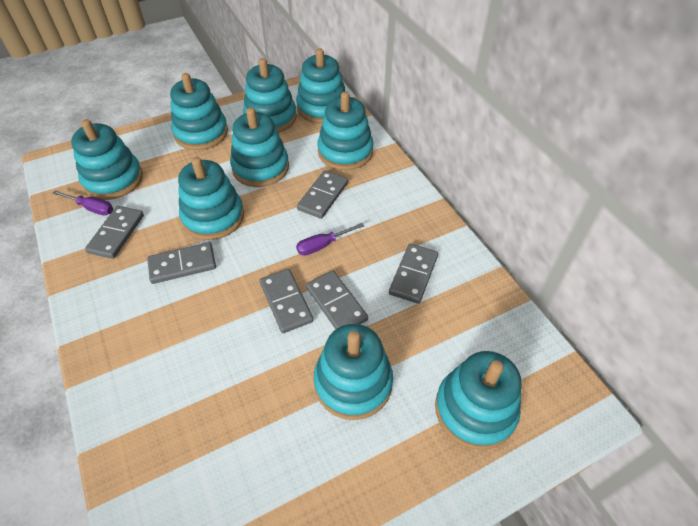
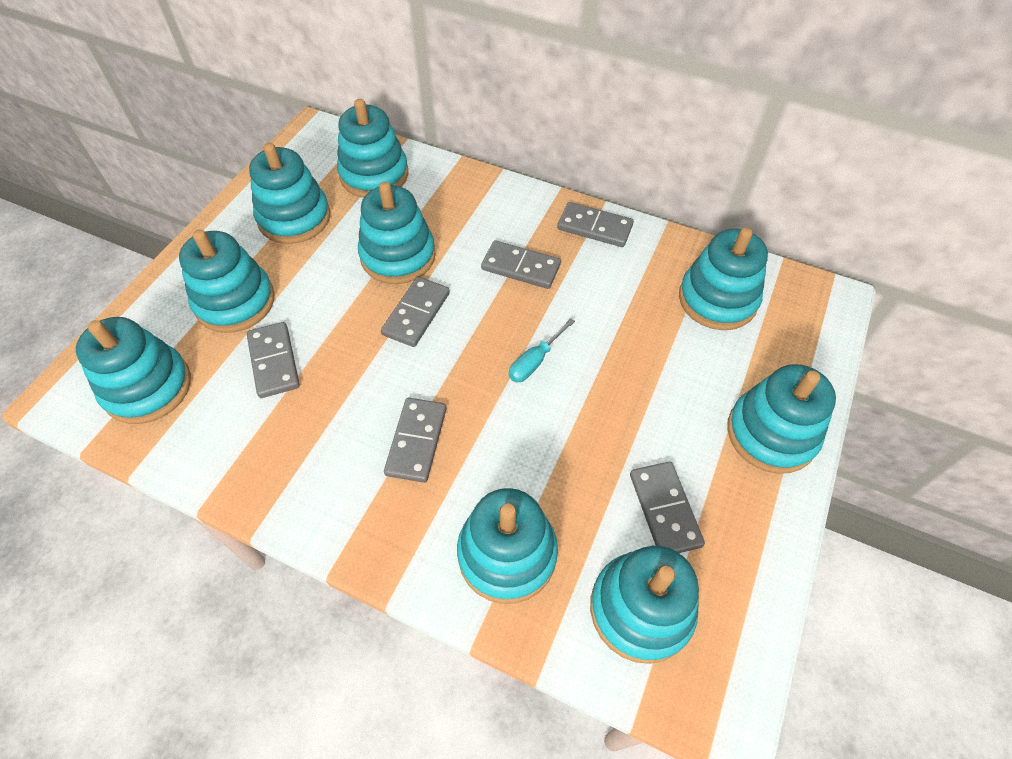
purple screwdriver: [53,190,113,215] [296,223,364,256] = 2 -> none = 0
turquoise screwdriver: none = 0 -> [509,318,575,382] = 1

